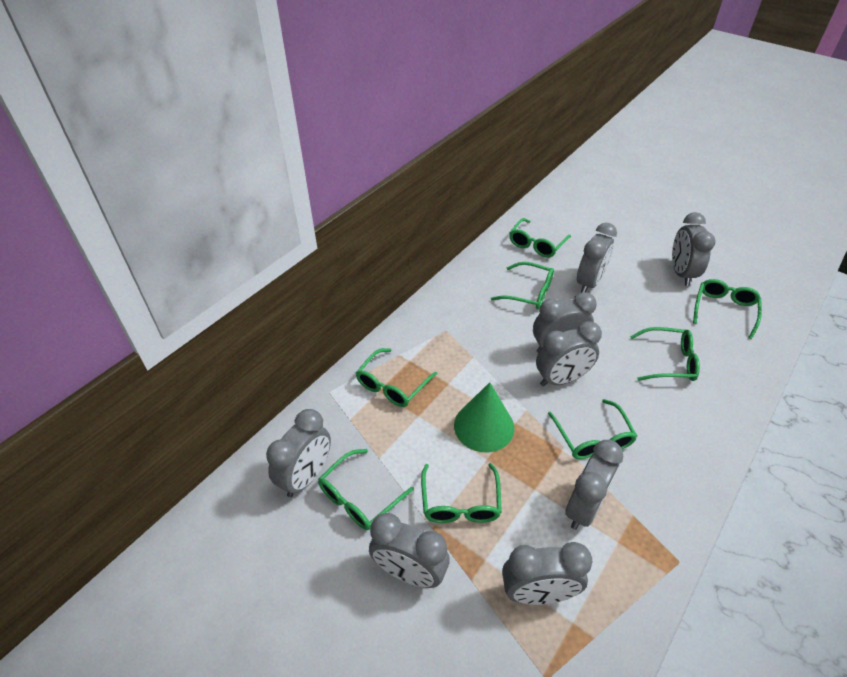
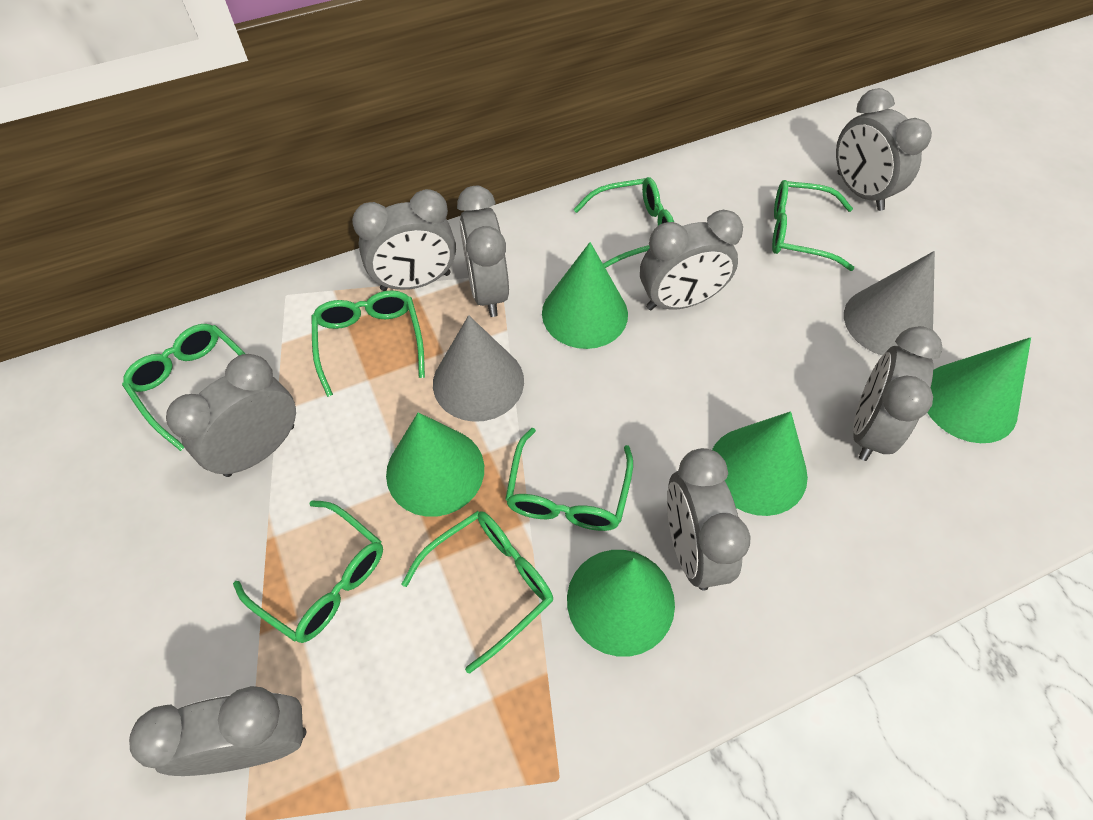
green cone: [454,382,514,452] = 1 -> [386,412,484,517] [542,242,628,349] [567,550,675,657] [712,411,808,516] [928,337,1031,443] = 5
green glasses: [318,449,414,530] [356,348,437,407] [421,463,502,523] [491,262,554,310] [509,218,571,258] [548,399,637,459] [630,327,700,381] [693,279,762,339] = 8 -> [122,324,245,451] [233,500,383,643] [311,290,425,397] [402,511,553,674] [505,428,633,531] [573,177,674,268] [772,180,854,271] = 7
grey cone: none = 0 -> [433,315,524,422] [844,251,935,355] = 2

